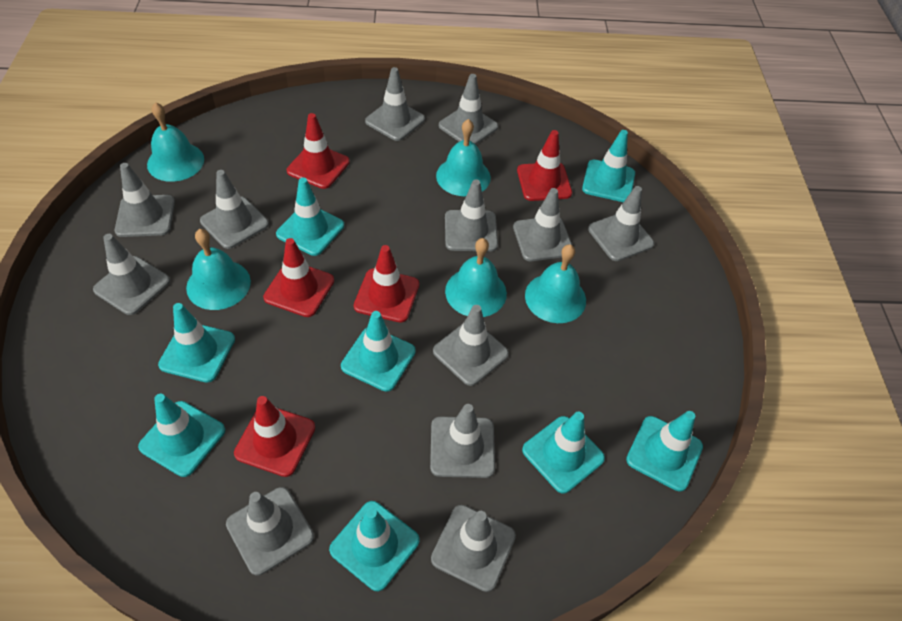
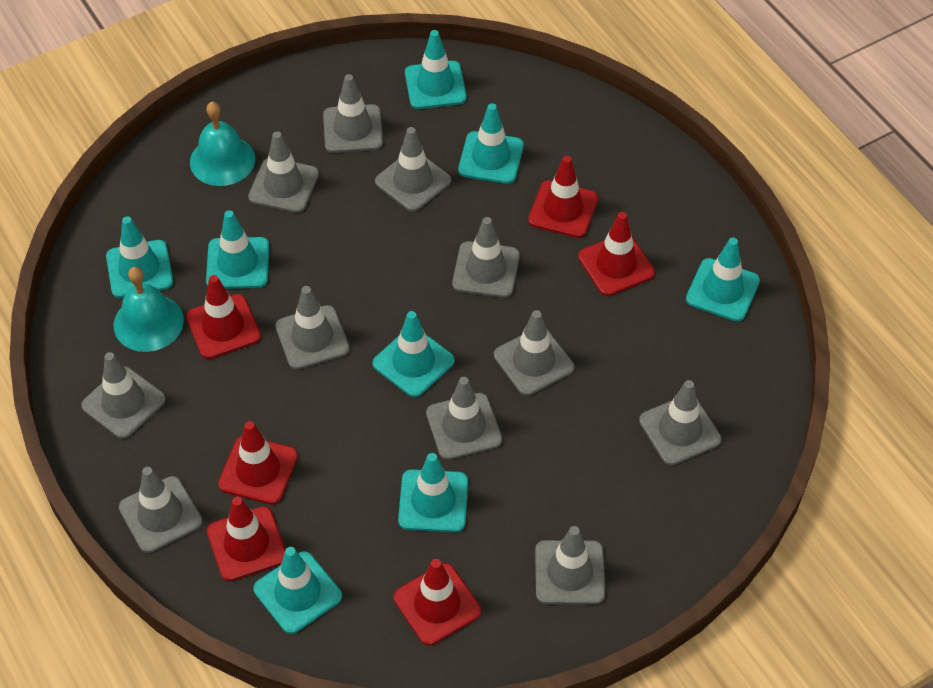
grey traffic cone: [93,234,170,315] [115,163,175,237] [200,170,269,249] [226,487,314,576] [365,67,425,141] [430,404,495,478] [431,505,516,592] [433,305,509,386] [439,74,498,145] [445,180,498,251] [513,188,572,261] [588,186,654,261] = 12 -> [81,352,166,439] [119,467,203,553] [248,131,319,213] [275,286,350,370] [323,74,383,153] [375,127,451,212] [426,377,502,460] [452,217,520,298] [494,310,574,396] [535,526,605,604] [639,380,721,465] = 11
red traffic cone: [234,396,315,477] [263,238,334,317] [287,113,350,189] [354,245,419,323] [517,130,572,201] = 5 -> [186,275,261,359] [207,497,285,581] [218,421,298,505] [393,559,481,645] [528,156,598,238] [578,212,655,296] = 6
turquoise bell: [147,102,204,182] [186,229,251,310] [436,119,491,196] [445,238,507,317] [525,244,586,323] = 5 -> [114,267,184,352] [190,102,255,186] = 2

